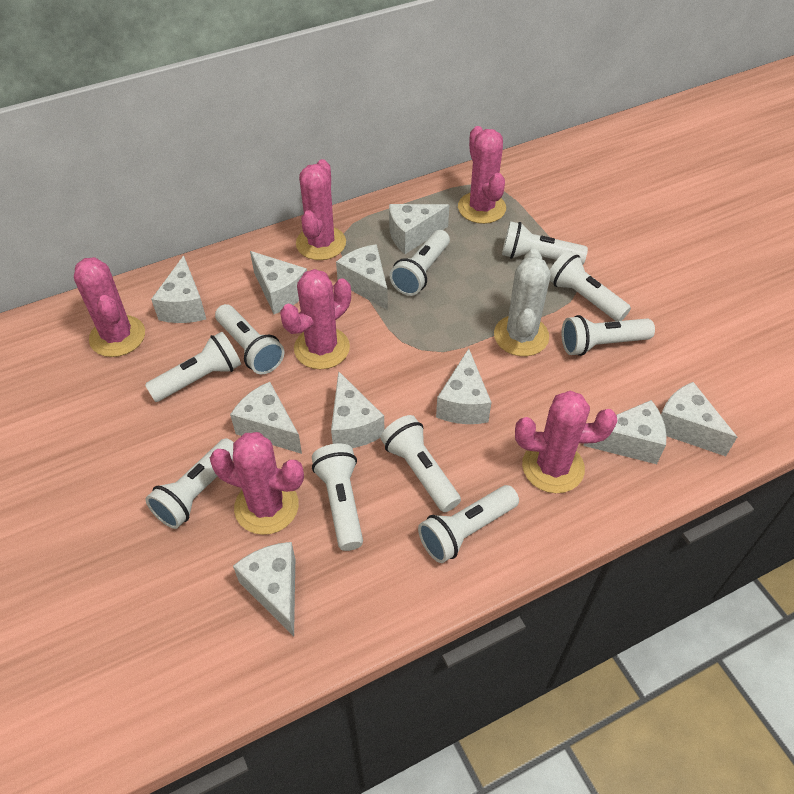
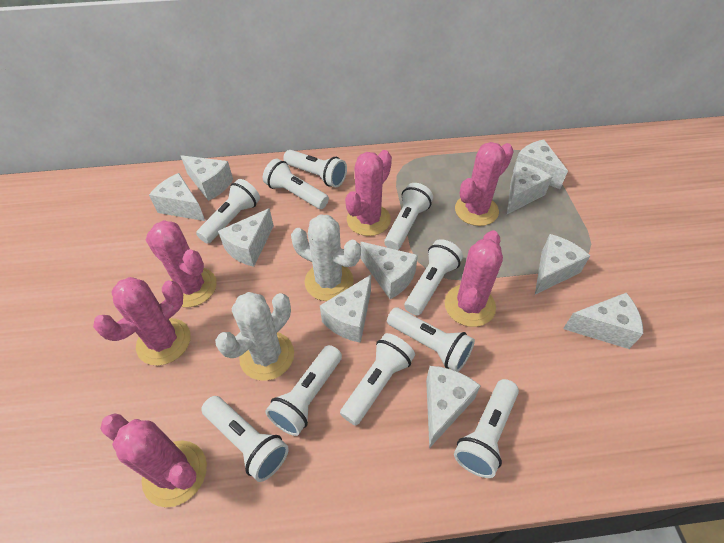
white cactus: [494,249,551,356] = 1 -> [215,292,294,381] [291,214,361,301] = 2

